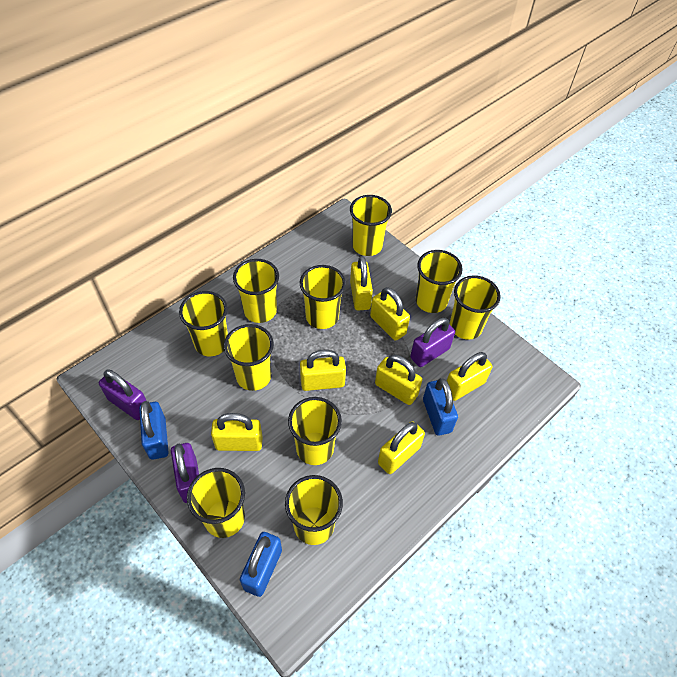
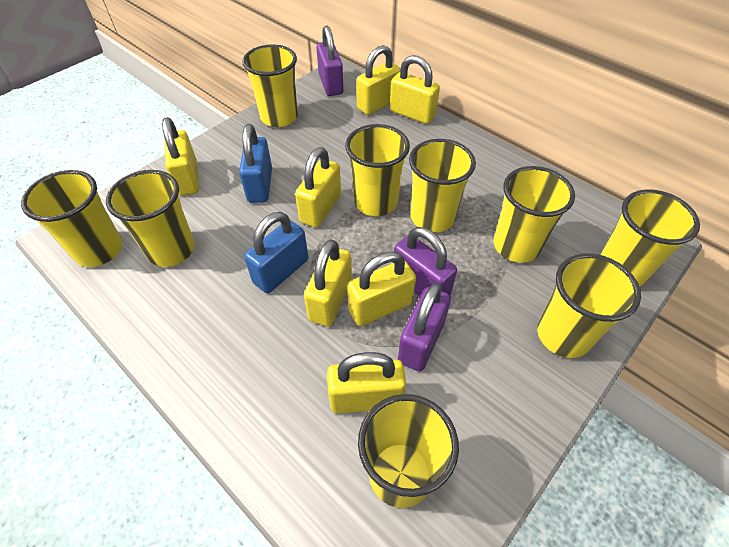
blue padlock: [139,401,169,460] [240,532,282,597] [423,378,458,436] = 3 -> [239,124,272,203] [244,212,308,293] = 2
yellow cup: [179,291,228,356] [187,468,245,538] [224,324,274,391] [233,259,279,323] [285,475,343,545] [288,397,342,465] [300,265,346,329] [350,195,392,256] [416,250,463,313] [450,275,501,340] = 10 -> [21,170,123,267] [106,170,195,267] [242,44,298,127] [345,124,410,216] [358,394,459,508] [409,139,476,232] [494,166,575,263] [537,253,641,358] [600,190,700,287] = 9

